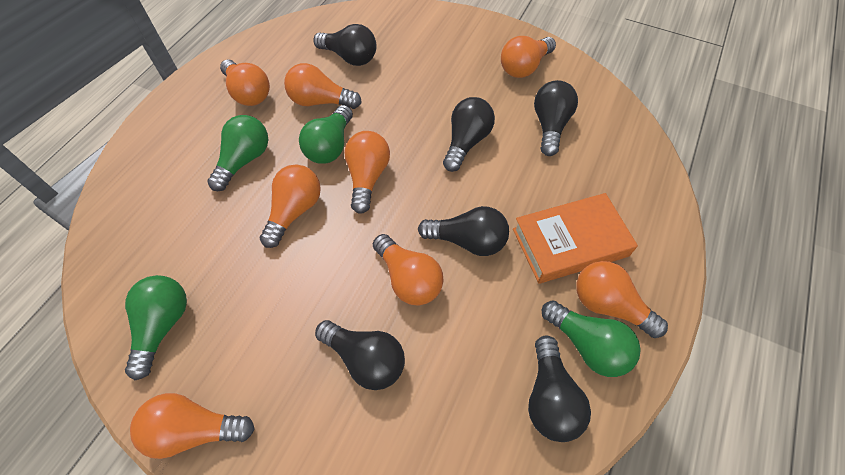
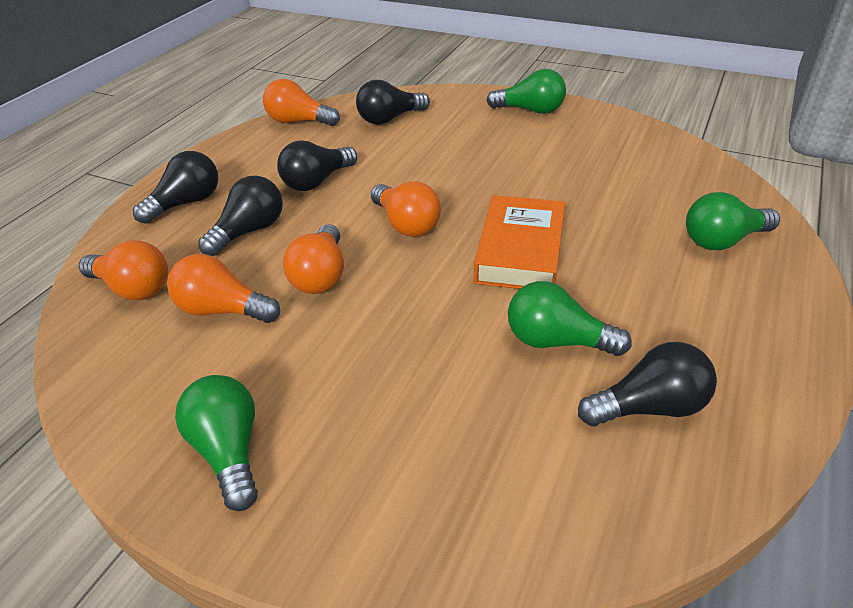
black light bulb: [314,24,377,66] [315,320,405,390] [418,206,509,256] [443,97,495,172] [528,336,591,442] [534,80,578,156] = 6 -> [133,151,218,224] [198,176,283,256] [277,140,357,191] [356,80,430,125] [578,342,717,426] = 5
orange light bulb: [130,393,255,459] [220,59,270,106] [260,164,321,248] [284,63,362,109] [344,131,390,214] [373,234,443,305] [501,36,556,78] [576,261,668,338] = 8 -> [79,240,168,300] [167,254,280,323] [263,79,340,126] [283,224,344,294] [371,181,441,237] = 5

